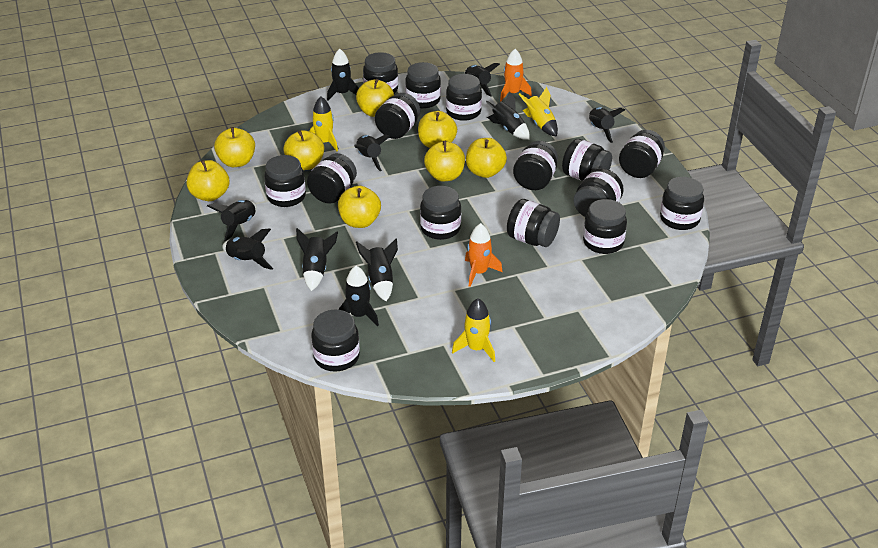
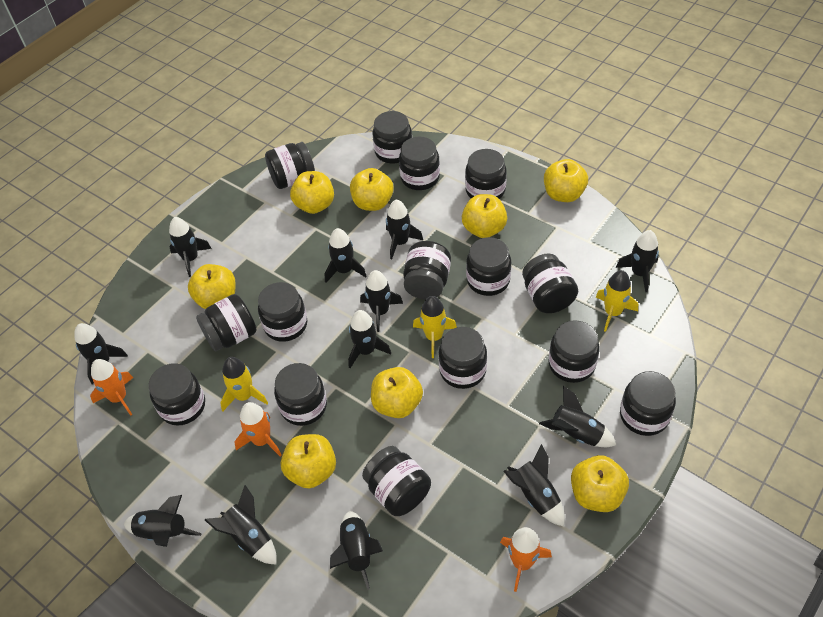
black rocket: [207,200,257,241] [222,228,273,270] [296,228,338,291] [327,49,359,101] [338,266,379,326] [354,134,391,171] [356,238,398,301] [465,63,500,97] [486,91,529,140] [589,107,625,143] = 10 -> [75,323,128,384] [124,495,202,547] [169,217,212,277] [205,485,277,565] [325,228,367,283] [330,511,383,590] [348,310,391,368] [360,270,403,332] [386,200,423,259] [503,444,565,526] [539,386,617,447] [616,230,659,293] = 12
orange rocket: [465,223,503,287] [500,49,532,101] = 2 -> [90,359,133,416] [234,402,282,457] [500,527,552,592] = 3

